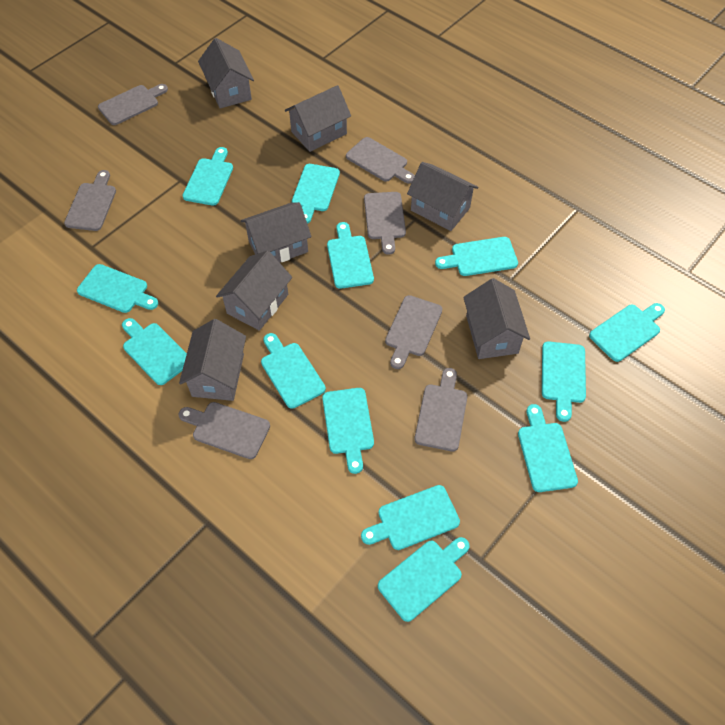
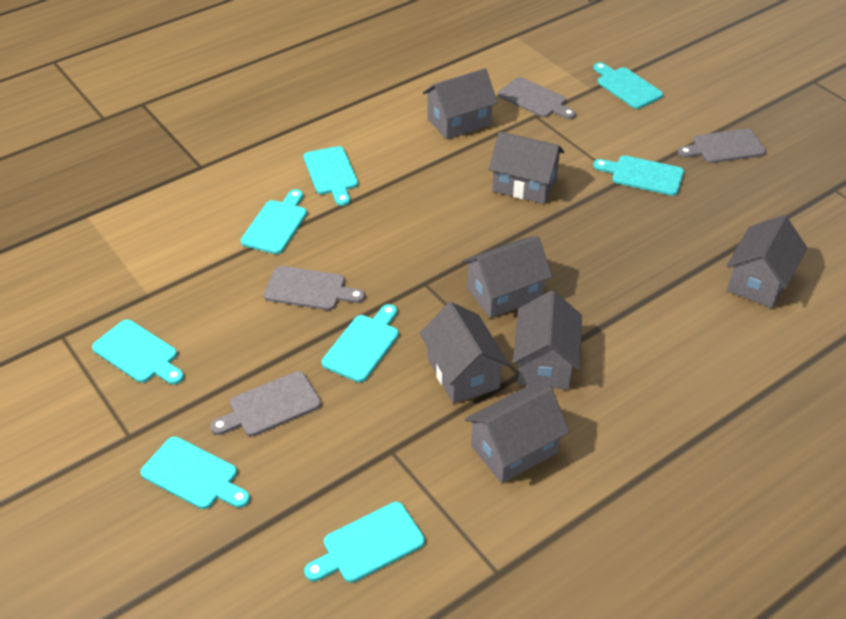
grey cutting board: [64,170,116,231] [98,84,168,125] [179,402,270,459] [346,137,415,184] [364,192,406,255] [385,295,442,369] [414,368,468,452] = 7 -> [210,371,321,436] [264,266,365,310] [498,77,576,119] [678,129,766,163] = 4
turquoise cutting board: [77,264,158,313] [122,318,187,385] [182,147,233,206] [261,333,326,409] [292,164,340,223] [322,388,374,474] [327,222,374,289] [361,485,460,550] [378,537,470,622] [435,237,518,276] [518,404,578,492] [542,341,586,422] [589,303,665,362] = 13 -> [92,319,184,385] [140,436,250,509] [241,189,307,254] [303,146,358,206] [304,502,425,583] [321,304,399,382] [593,62,663,109] [593,155,684,196] = 8

